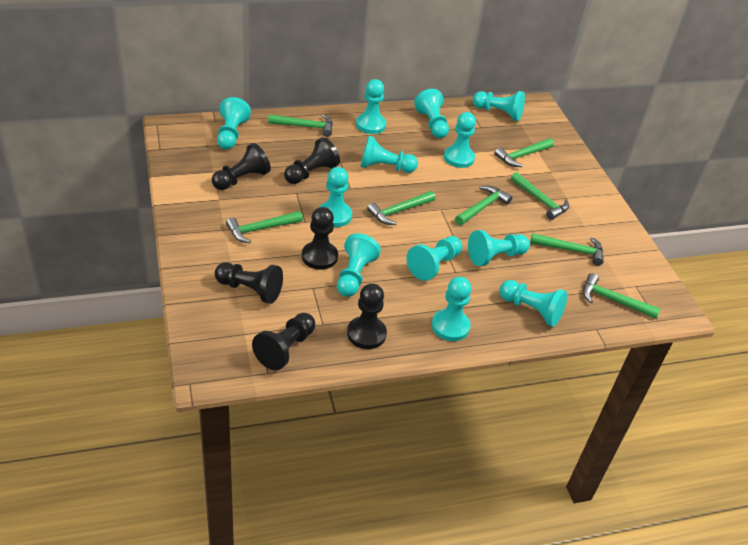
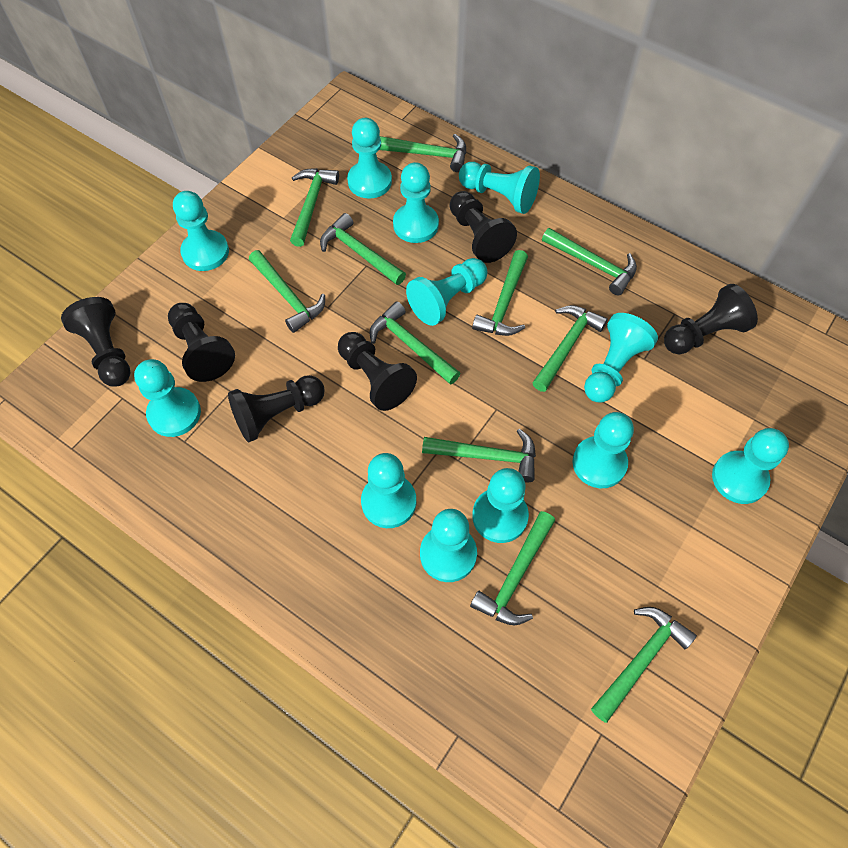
green hammer: [226,211,303,243] [268,114,333,137] [367,191,436,225] [455,186,512,225] [494,138,554,167] [511,172,569,220] [530,233,604,266] [583,273,660,319] = 8 -> [249,250,325,333] [290,168,339,247] [320,213,406,285] [369,301,461,385] [379,134,466,172] [422,429,536,482] [470,511,555,625] [472,250,528,336] [532,305,608,392] [542,228,637,295] [591,607,697,723] = 11

